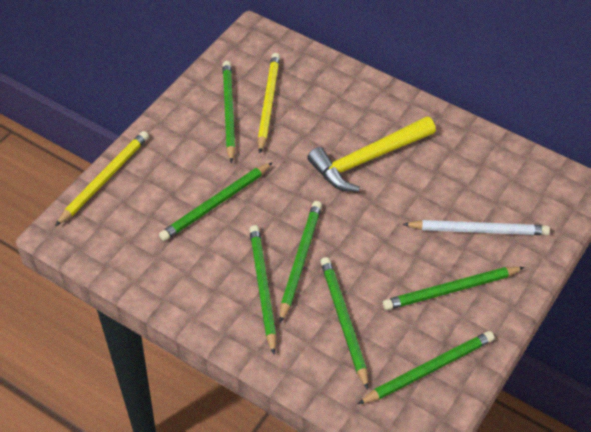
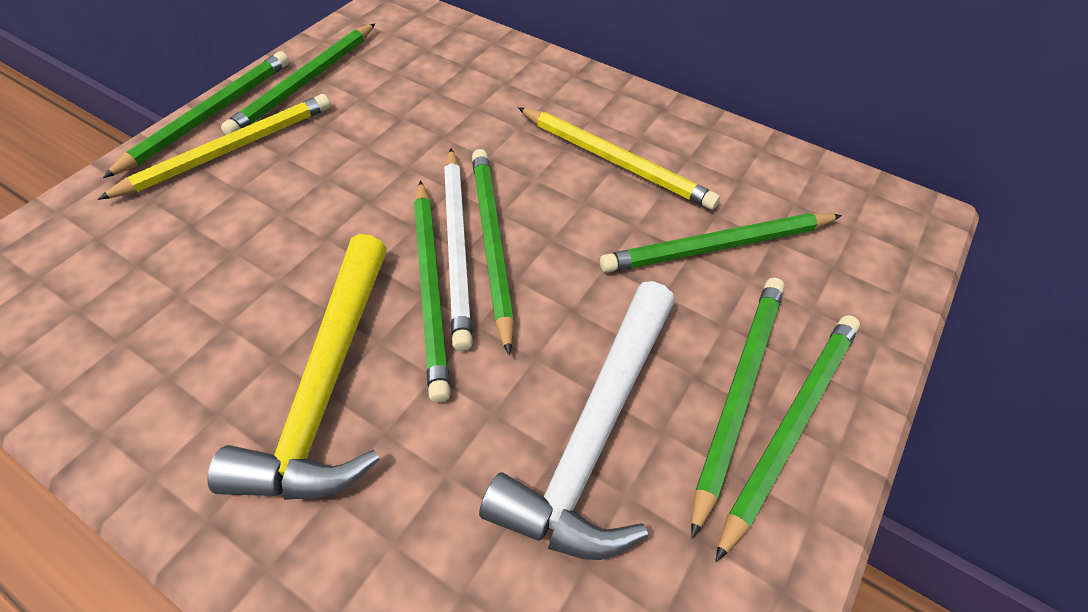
white hammer: none = 0 -> [479,281,674,560] = 1

